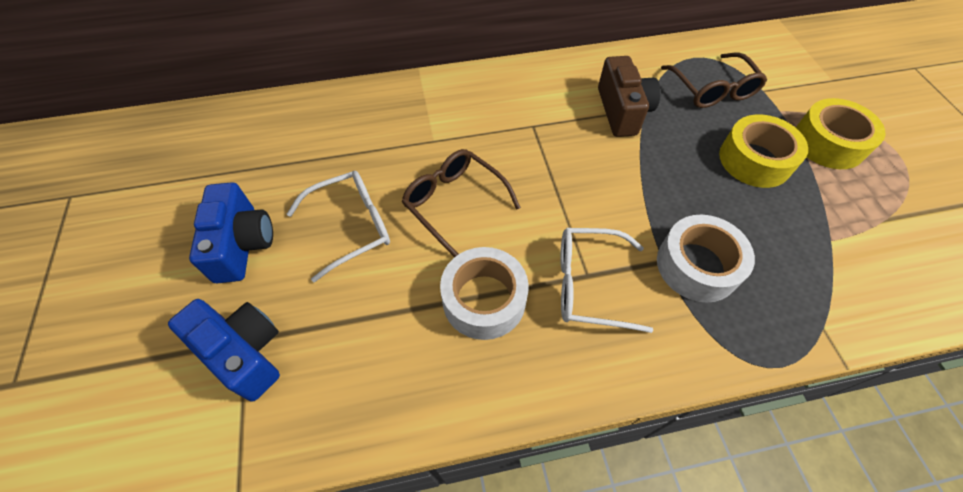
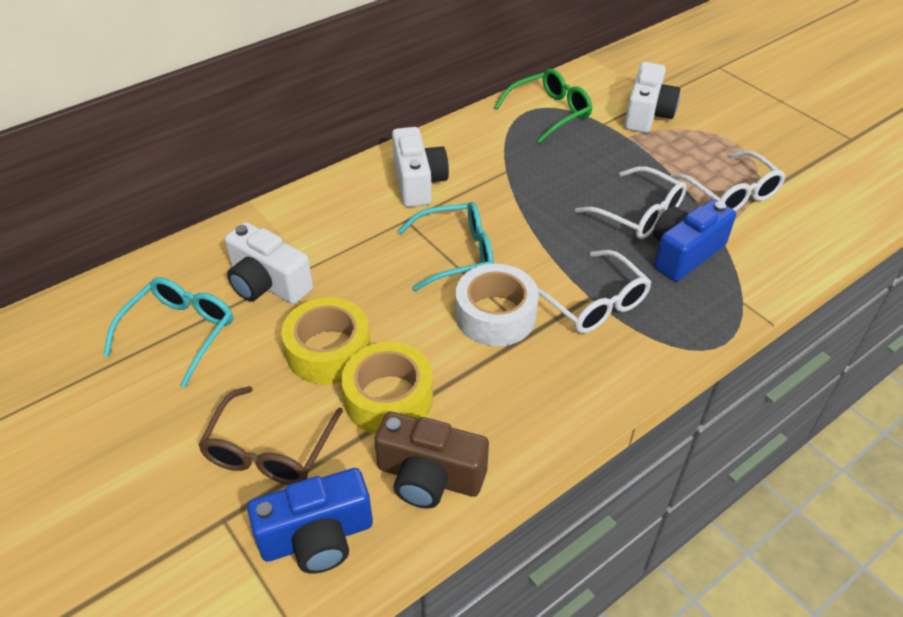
brown glasses: [401,149,521,257] [661,53,767,108] = 2 -> [198,386,343,485] = 1
green glasses: none = 0 -> [494,69,593,144] = 1
turquoise glasses: none = 0 -> [103,277,233,388] [398,202,494,291] = 2
white camera: none = 0 -> [225,222,313,304] [392,127,449,207] [624,62,680,133] = 3
white glasses: [287,171,390,282] [560,228,653,333] = 2 -> [537,250,651,333] [575,166,687,239] [670,150,786,211] = 3
white tape: [440,247,529,340] [657,215,755,303] = 2 -> [455,264,539,346] = 1

